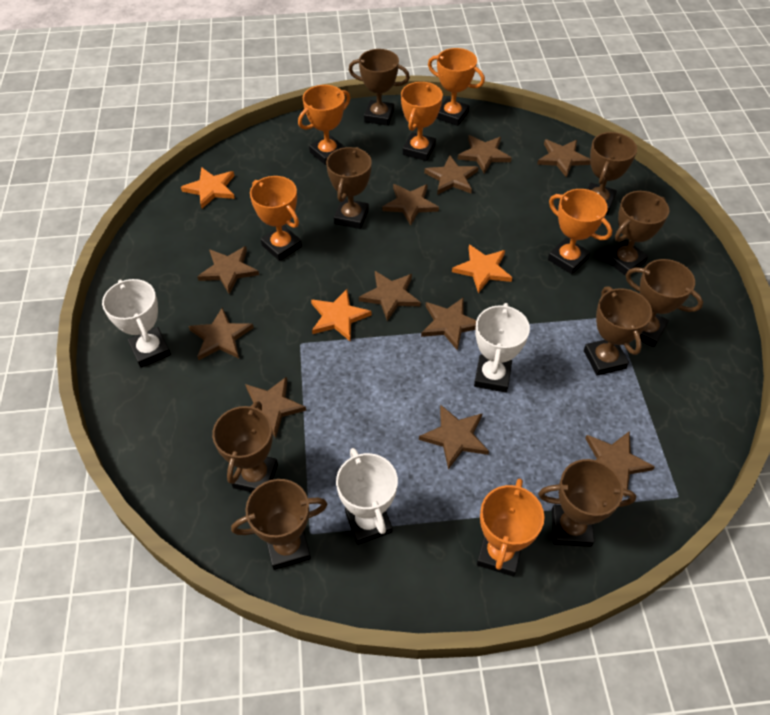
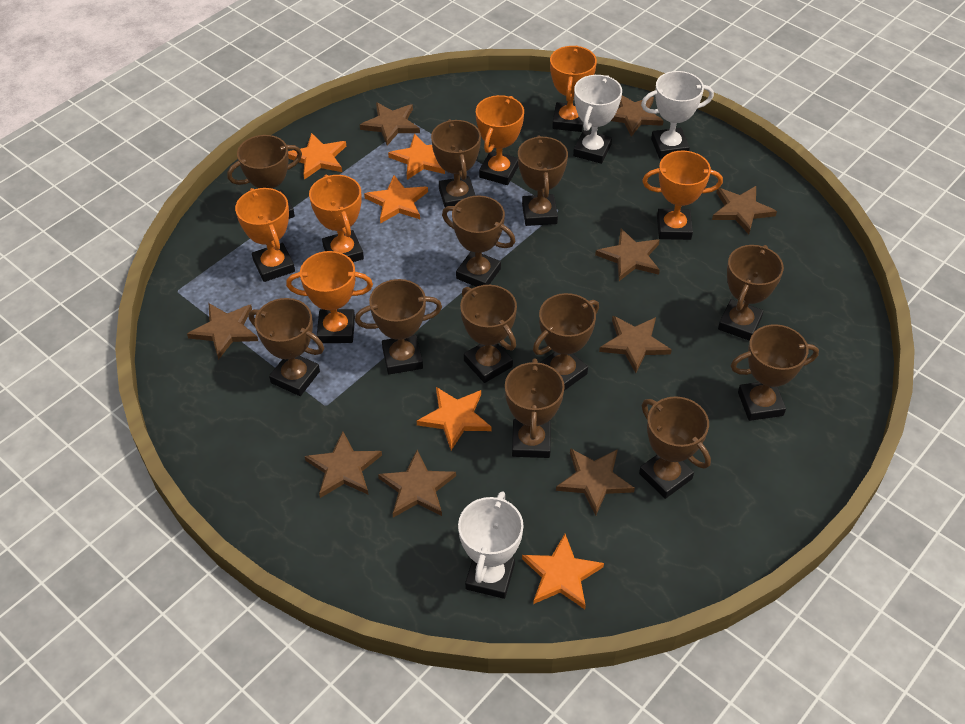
brown star: [188,307,254,360] [197,246,259,294] [245,377,306,438] [359,271,421,321] [382,184,439,226] [419,405,489,469] [421,297,476,351] [424,155,479,195] [458,135,512,173] [537,140,591,178] [585,431,655,497] = 11 -> [187,303,258,360] [305,431,382,498] [360,102,420,146] [378,450,456,518] [556,448,635,515] [595,229,660,281] [599,316,672,373] [611,95,664,137] [712,186,777,234] = 9
brown trophy: [212,401,278,492] [231,479,328,570] [326,147,372,229] [349,49,410,126] [538,459,636,547] [584,286,652,376] [587,132,637,214] [604,191,669,276] [626,259,703,347] = 9 -> [227,135,302,219] [249,298,324,396] [355,279,442,374] [431,119,481,208] [442,196,516,287] [460,285,517,383] [505,358,565,458] [518,135,568,226] [533,293,599,391] [639,396,711,499] [718,245,784,341] [730,324,819,421] = 12
orange star: [181,167,235,208] [311,289,372,342] [452,245,512,293] = 3 -> [288,133,346,179] [364,175,428,224] [388,133,445,180] [417,387,491,450] [522,534,604,609] = 5

